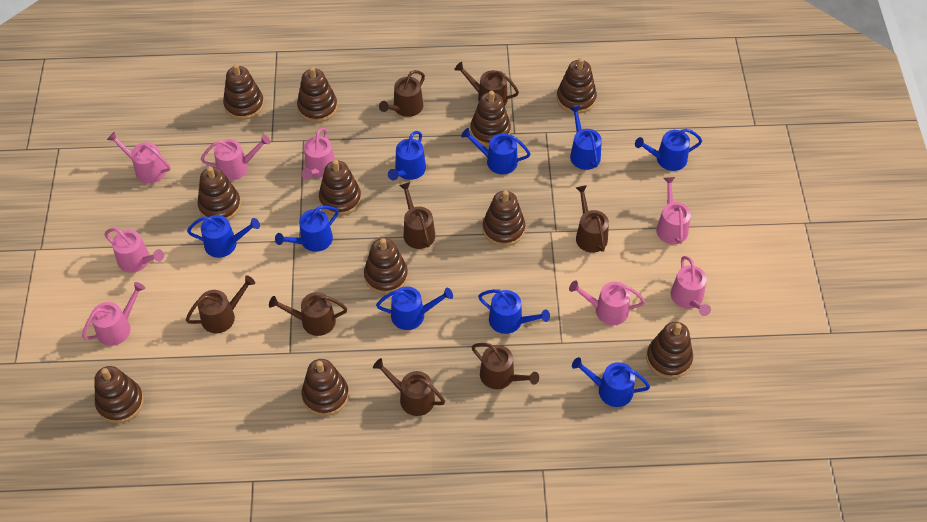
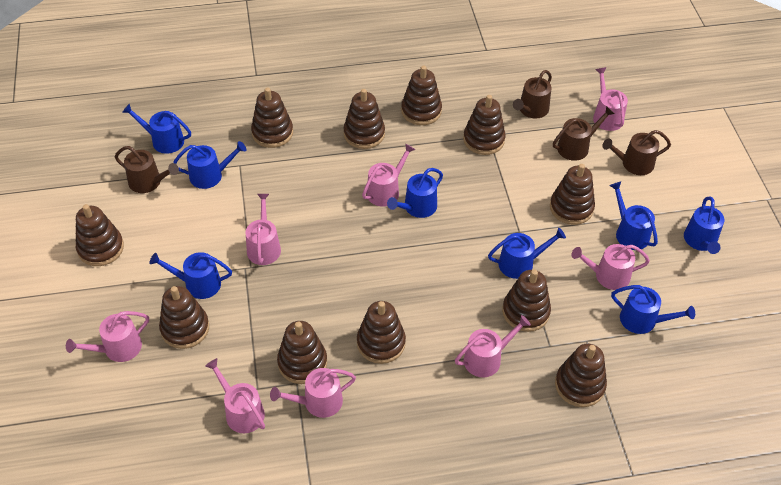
blue watering can: [187,215,260,258] [275,205,339,252] [376,286,453,330] [388,131,426,180] [461,128,531,174] [478,289,550,334] [570,106,602,170] [572,357,650,407] [635,129,702,171] = 9 -> [122,104,191,154] [149,252,232,299] [173,141,246,189] [387,168,443,218] [488,228,566,279] [610,182,658,250] [611,285,695,334] [684,197,724,254] = 8
brown watering can: [186,275,255,333] [269,292,347,336] [373,358,445,416] [379,70,425,117] [399,182,435,249] [454,62,519,105] [472,343,539,389] [576,185,609,253] = 8 -> [115,146,179,193] [513,70,552,118] [553,106,614,161] [602,130,671,175] = 4

